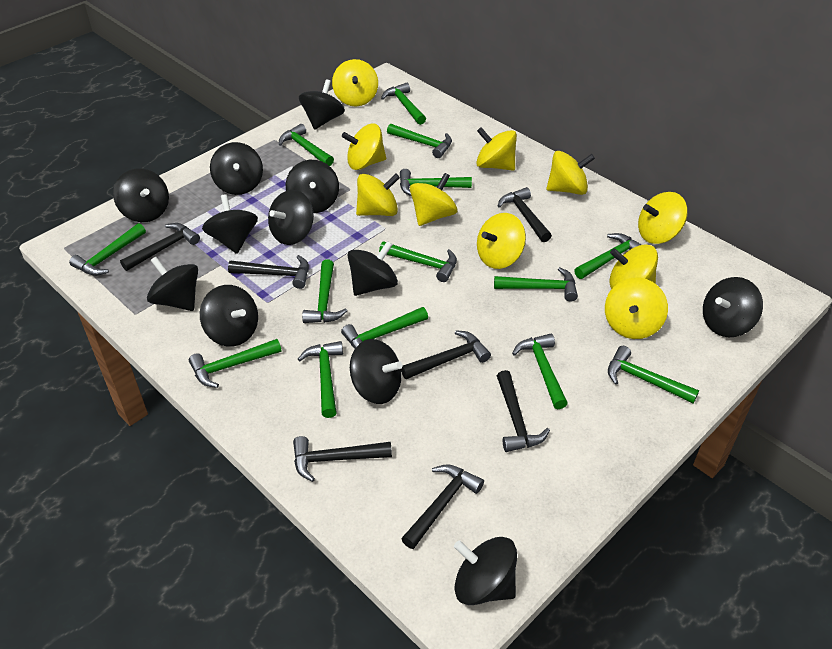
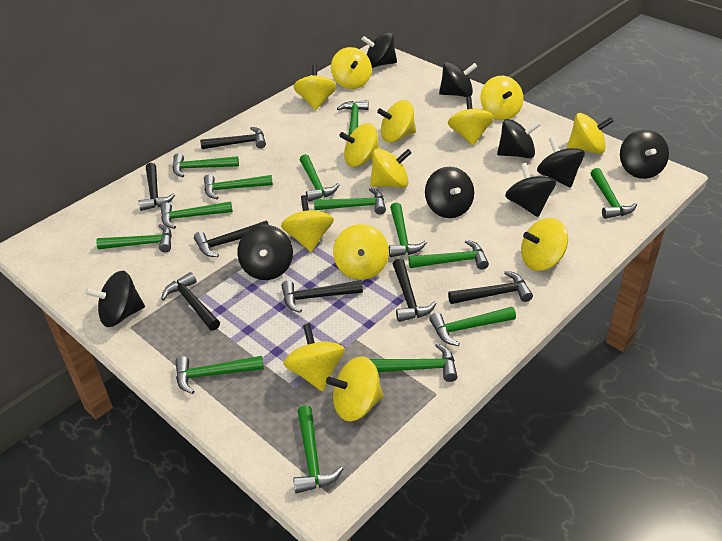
black spinning top: [113,168,169,222] [147,257,198,311] [200,285,258,347] [202,194,258,254] [210,142,263,195] [268,190,314,245] [286,160,339,213] [299,79,345,130] [348,241,398,296] [350,339,402,404] [454,537,517,605] [703,277,763,337] = 12 -> [85,271,145,327] [237,225,293,280] [361,32,397,68] [425,167,474,218] [439,61,477,97] [497,119,541,158] [505,163,556,217] [537,137,585,188] [620,129,669,179] = 9
yellow spinning top: [332,59,378,106] [342,123,386,170] [356,174,400,216] [410,173,458,226] [476,127,517,171] [477,213,526,269] [546,151,595,195] [605,278,668,339] [609,244,658,289] [638,192,688,244] = 10 -> [281,195,334,252] [283,323,345,392] [294,64,337,110] [326,356,384,421] [331,47,372,89] [333,224,389,280] [339,123,379,167] [370,148,412,188] [377,100,416,142] [448,96,494,146] [480,76,523,120] [521,218,568,271] [567,113,614,154] = 13

